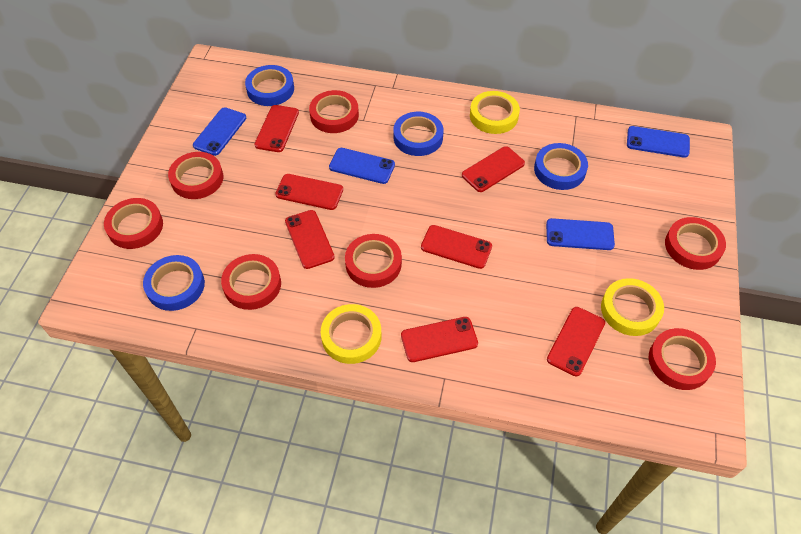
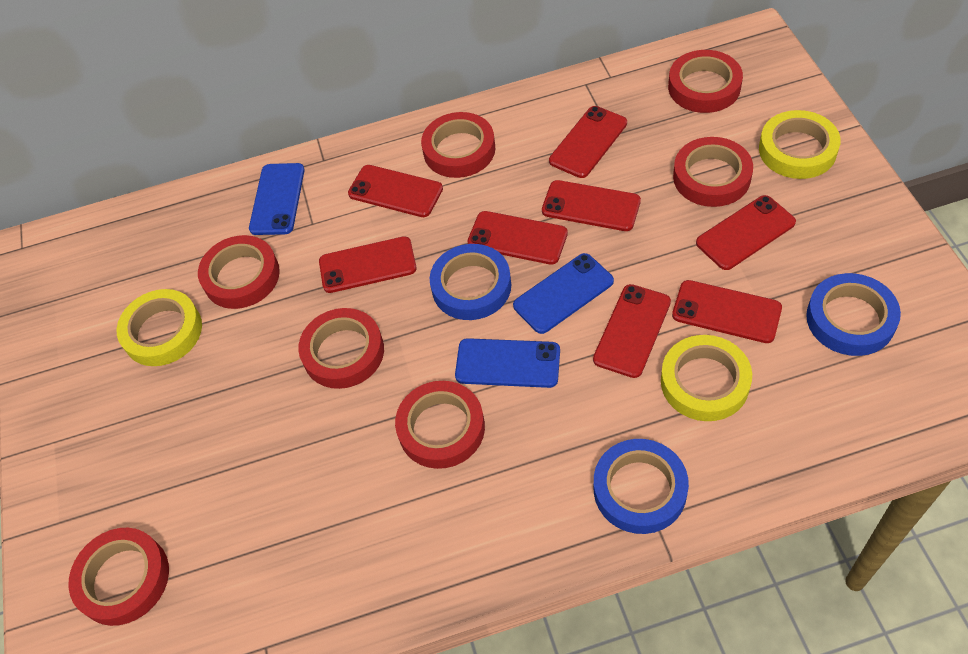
blue phone: [193,107,246,156] [329,148,395,184] [546,218,615,250] [627,126,690,158] = 4 -> [249,163,305,235] [455,338,560,388] [513,253,614,334] = 3
blue tape: [143,255,205,311] [245,65,294,106] [393,112,443,156] [534,143,588,190] = 4 -> [430,244,511,320] [594,439,689,534] [806,273,901,356] = 3
red phone: [254,105,299,152] [275,174,343,210] [285,210,335,269] [401,317,478,362] [421,225,492,269] [462,146,525,192] [547,307,605,376] = 7 -> [319,236,417,293] [348,165,443,217] [467,211,568,265] [542,180,641,231] [549,106,627,178] [593,284,671,378] [672,280,782,343] [696,195,796,270] = 8

